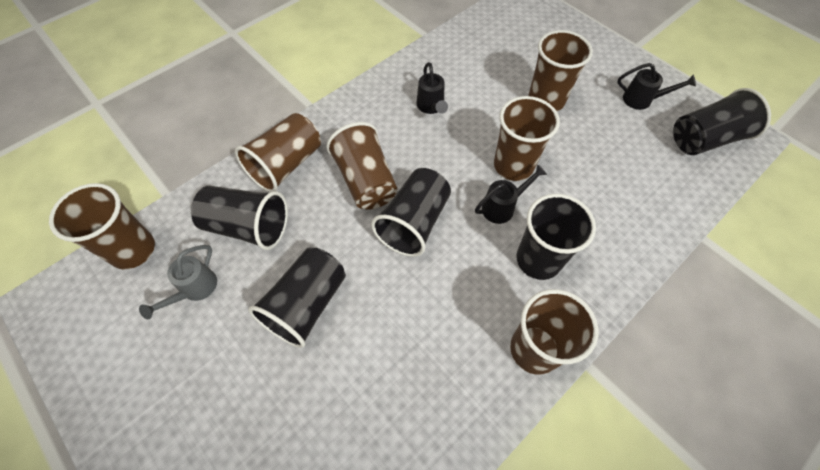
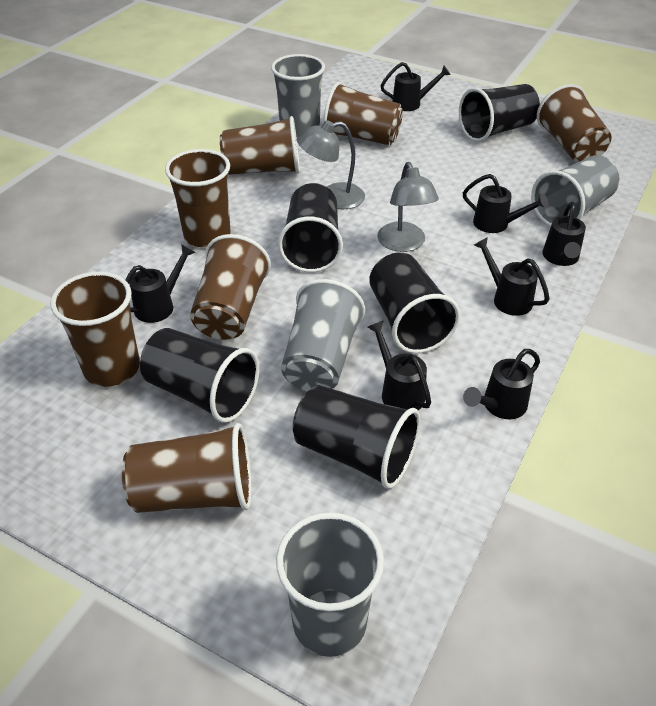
black watering can: [416,62,448,114] [475,164,547,224] [617,63,696,110] = 3 -> [126,244,196,323] [368,320,431,410] [381,62,451,111] [463,174,548,233] [463,349,540,419] [474,237,550,316] [542,202,586,266] = 7
brown cup: [49,183,155,269] [235,113,321,192] [326,122,397,210] [494,96,560,181] [510,289,598,375] [528,30,593,111] = 6 -> [50,272,140,387] [122,423,251,513] [165,149,231,248] [190,234,271,340] [220,116,300,175] [323,82,403,145] [537,84,612,163] = 7
grey cup: none = 0 -> [271,54,325,139] [276,512,384,657] [281,279,365,391] [531,155,620,227] = 4
grey lamp: none = 0 -> [298,120,365,209] [377,162,439,252] = 2
grey watering can: [139,245,217,319] = 1 -> none = 0

